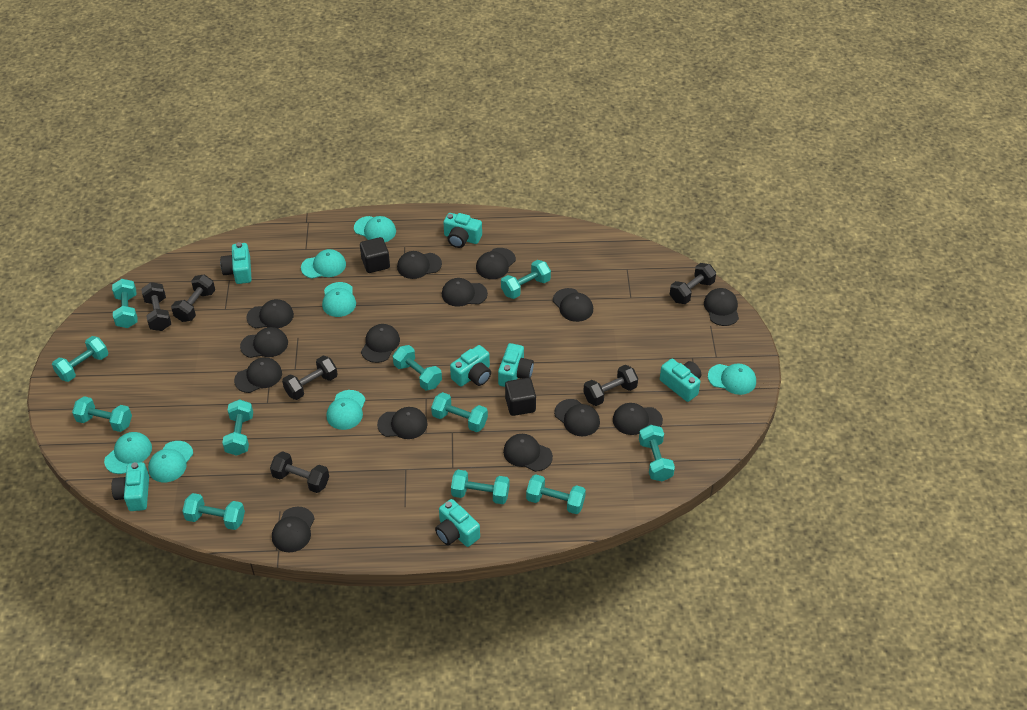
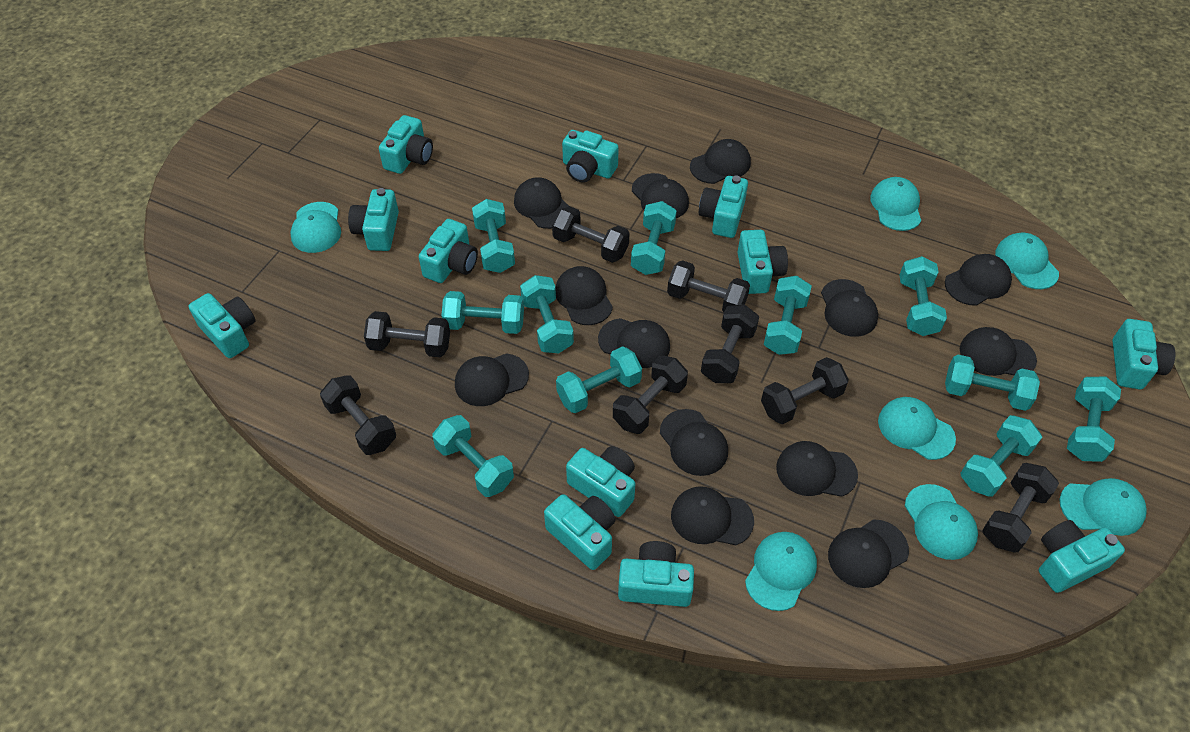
black cap: [234,357,282,393] [240,327,288,358] [246,299,294,328] [272,507,315,552] [361,324,400,363] [377,407,428,439] [397,251,442,279] [442,278,488,307] [476,248,516,279] [503,434,553,472] [553,288,593,322] [554,399,600,436] [613,403,663,435] [704,288,739,326] = 14 -> [455,353,529,406] [514,177,569,229] [555,266,613,325] [598,318,670,368] [632,173,689,218] [660,409,728,476] [671,486,754,545] [690,139,751,184] [776,441,858,497] [821,279,878,337] [828,519,909,588] [945,254,1012,306] [960,327,1037,376] = 13
black cube: [360,237,390,273] [505,378,536,416] = 2 -> none = 0
black dumbbell: [141,282,171,331] [171,274,215,322] [270,451,329,493] [282,356,338,400] [583,365,638,406] [670,263,716,304] = 6 -> [320,375,396,455] [364,311,450,357] [552,206,629,263] [613,356,688,434] [667,260,750,312] [701,305,759,383] [761,357,849,424] [982,463,1059,553] = 8
turquoise camera: [111,462,149,511] [220,242,252,284] [435,499,480,547] [443,213,482,248] [450,345,491,387] [498,343,534,387] [660,359,701,402] = 7 -> [189,293,255,358] [348,188,399,251] [379,115,433,174] [419,219,478,283] [544,494,616,570] [562,130,619,183] [566,446,635,517] [618,541,694,607] [699,175,748,238] [737,230,788,294] [1039,520,1125,593] [1113,319,1176,389] = 12

